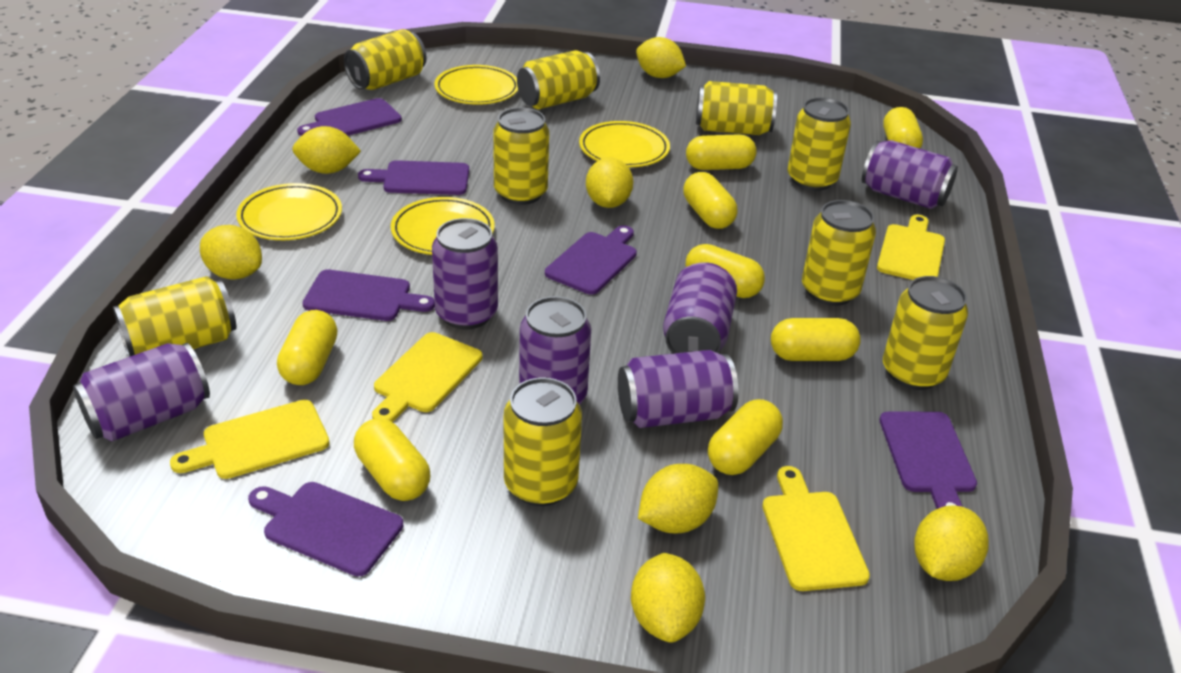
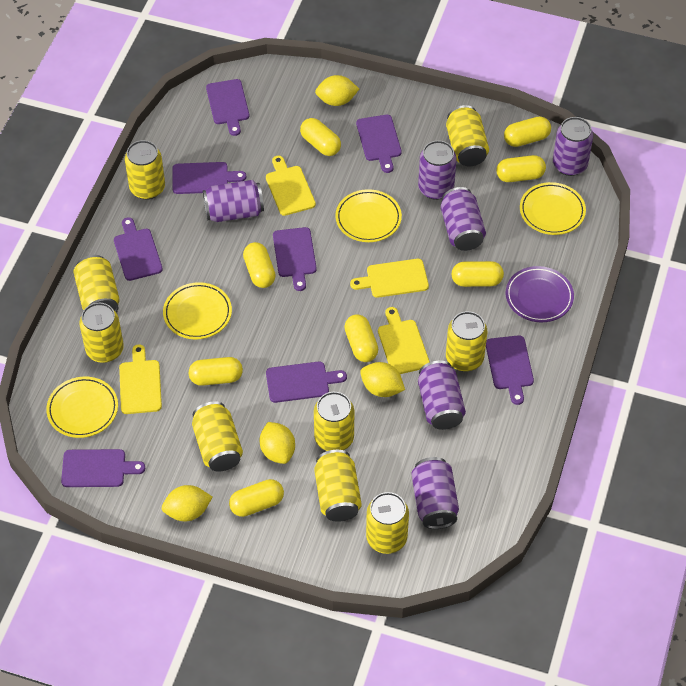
purple cutting board: [248,482,403,577] [297,98,402,136] [302,270,435,321] [358,160,469,195] [545,225,637,295] [879,412,977,509] = 6 -> [61,449,145,487] [114,217,163,281] [172,162,246,194] [206,79,249,136] [266,361,347,403] [273,227,317,291] [356,115,402,173] [486,335,534,405] = 8
purple plate: none = 0 -> [506,266,574,322] = 1
yellow lemon: [200,225,262,279] [292,126,361,174] [586,157,633,208] [631,553,705,642] [636,37,686,78] [638,464,718,534] [914,506,989,581] = 7 -> [162,485,212,521] [260,422,295,464] [315,75,359,106] [360,362,405,397] = 4

